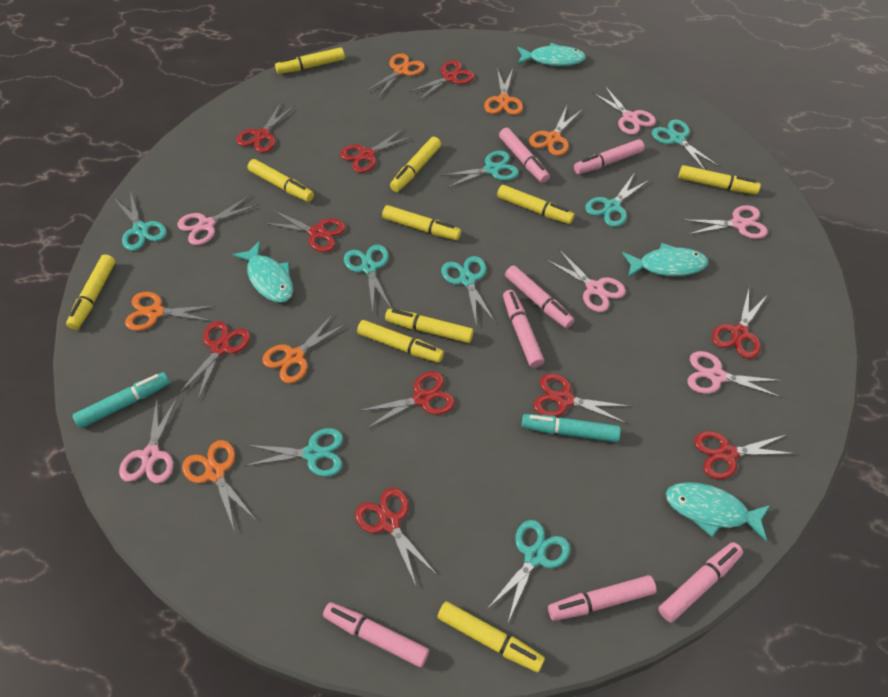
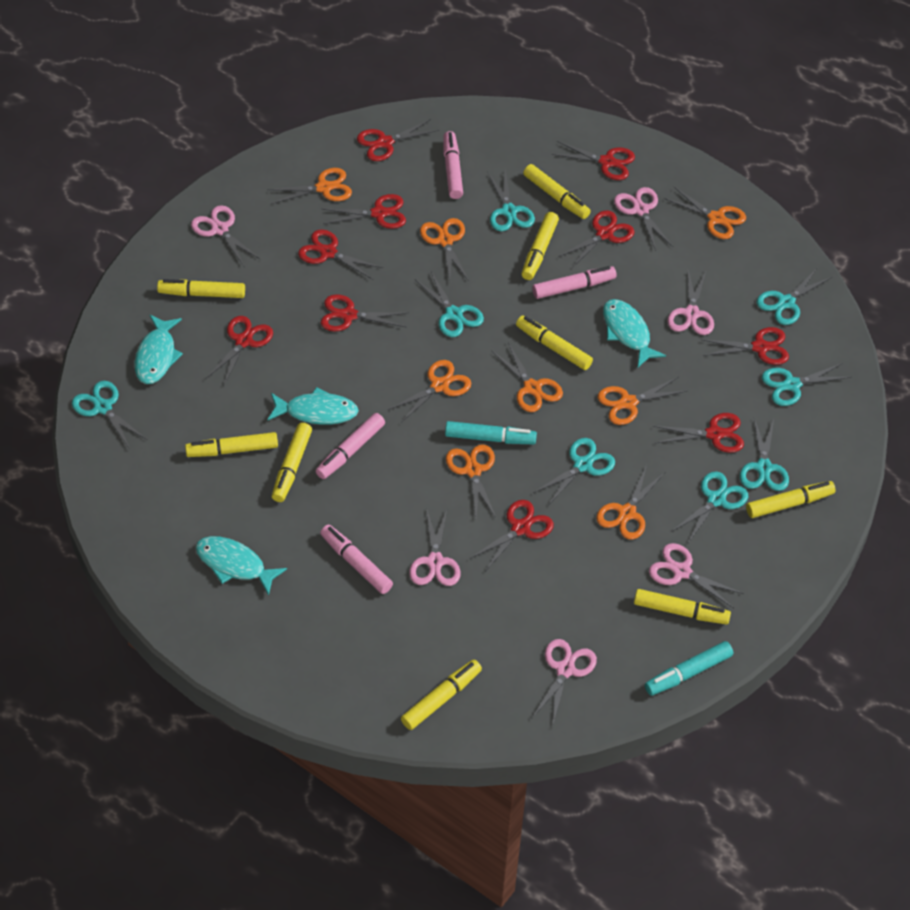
orange scissors: [125,292,215,331] [182,440,255,532] [262,314,346,383] [365,53,425,98] [484,68,523,115] [529,106,582,156] = 6 -> [267,168,352,204] [388,360,471,423] [420,218,469,281] [446,444,497,519] [491,342,563,412] [596,465,664,540] [598,377,687,425] [663,186,746,239] = 8
pink marker: [323,602,429,667] [499,128,550,183] [503,290,544,368] [505,265,574,328] [548,575,657,621] [574,139,645,174] [658,542,743,623] = 7 -> [316,413,385,479] [320,524,393,594] [444,131,463,199] [532,266,617,299] = 4
yellow marker: [66,254,116,330] [247,159,314,202] [275,47,345,74] [357,320,444,363] [382,205,461,240] [385,309,474,343] [390,137,441,192] [437,601,545,672] [497,185,574,224] [678,165,761,194] = 10 -> [157,279,245,298] [185,432,278,457] [272,423,312,502] [401,660,482,730] [516,315,593,370] [521,212,559,280] [523,164,591,219] [634,589,731,624] [746,481,836,518] = 9

